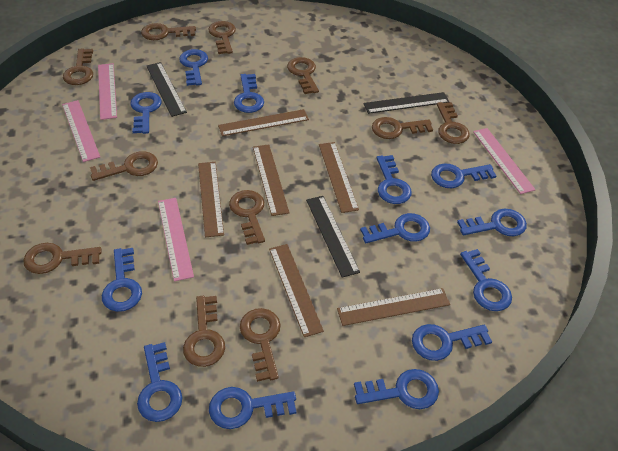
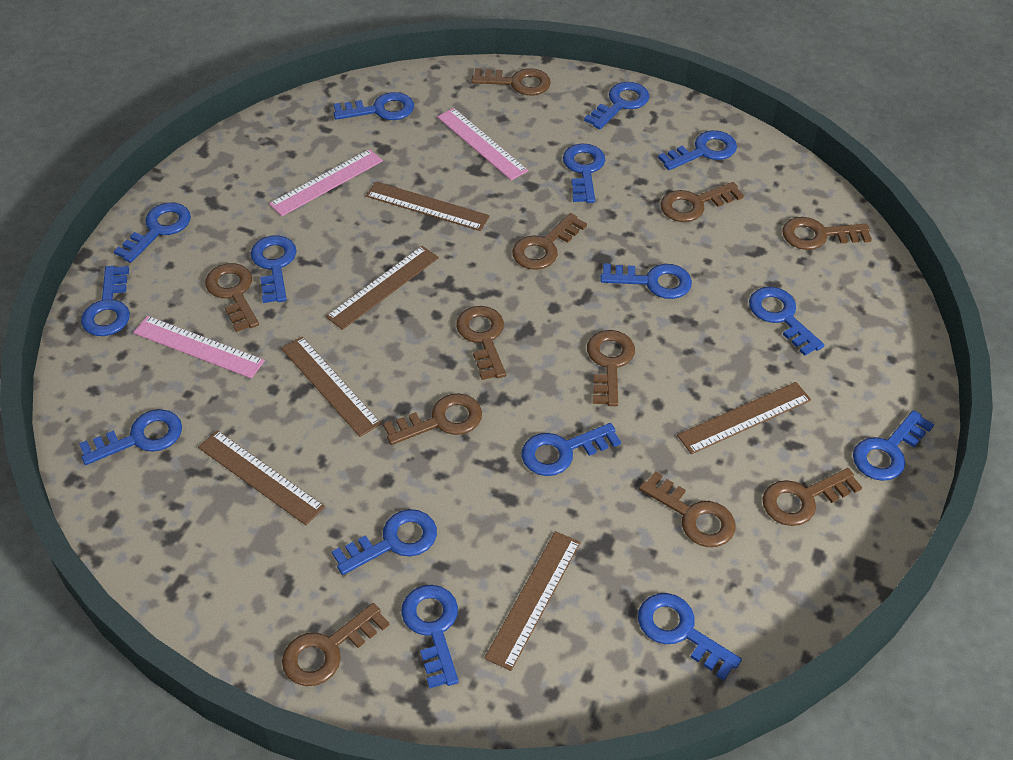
black ruler: [147,62,187,117] [306,196,360,278] [363,92,449,114] = 3 -> none = 0
blue key: [102,248,142,312] [131,92,162,134] [137,342,183,422] [179,49,208,86] [209,387,296,429] [234,74,264,113] [354,369,439,409] [360,213,430,243] [376,155,412,204] [412,324,492,361] [431,163,496,188] [457,209,527,236] [460,249,512,311] = 13 -> [79,409,182,465] [81,266,130,336] [114,203,191,263] [251,235,297,303] [332,509,437,575] [334,92,414,120] [401,585,458,689] [521,423,621,476] [563,144,605,203] [584,82,649,129] [600,263,692,299] [638,593,742,680] [658,130,737,170] [749,287,824,356] [853,410,934,481] = 15
pink ruler: [62,100,100,162] [98,63,117,120] [158,198,194,282] [473,128,536,194] = 4 -> [133,316,265,379] [269,149,383,216] [437,108,528,180] = 3

